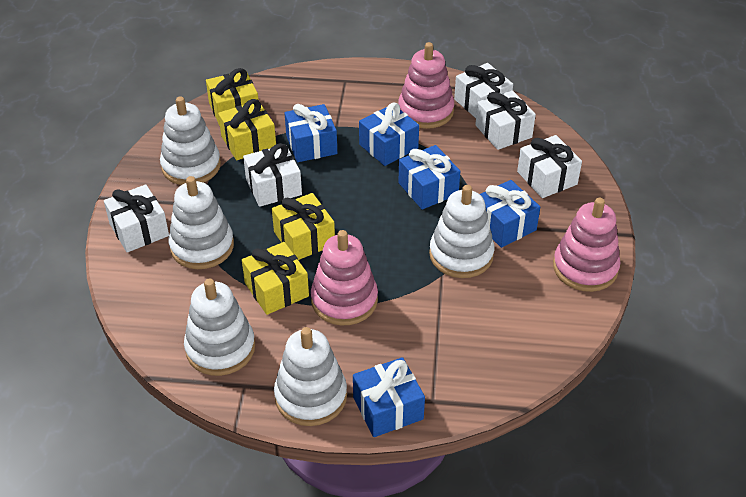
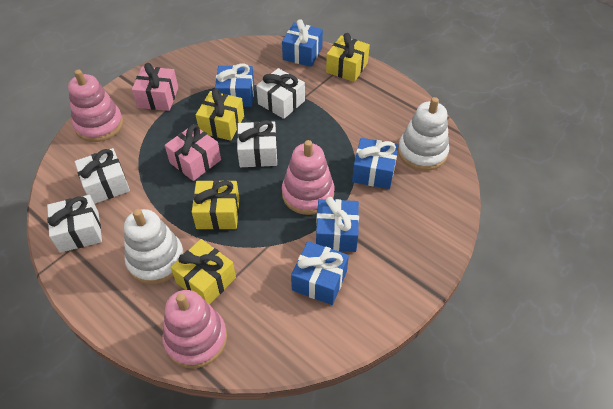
pink gift: none = 0 -> [132,63,178,111] [165,125,221,181] = 2
white gift: [104,184,169,252] [243,143,302,207] [454,63,513,118] [475,90,536,150] [517,135,582,198] = 5 -> [47,195,102,253] [75,148,130,204] [237,120,277,167] [256,68,305,119] = 4
white stacking toy: [160,96,221,185] [169,176,234,269] [184,278,255,376] [274,327,347,426] [429,185,494,278] = 5 -> [124,209,184,285] [398,97,449,171] = 2

